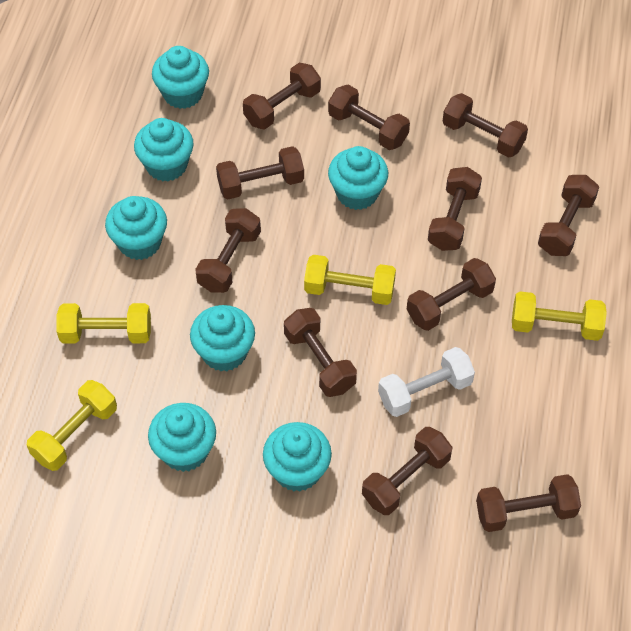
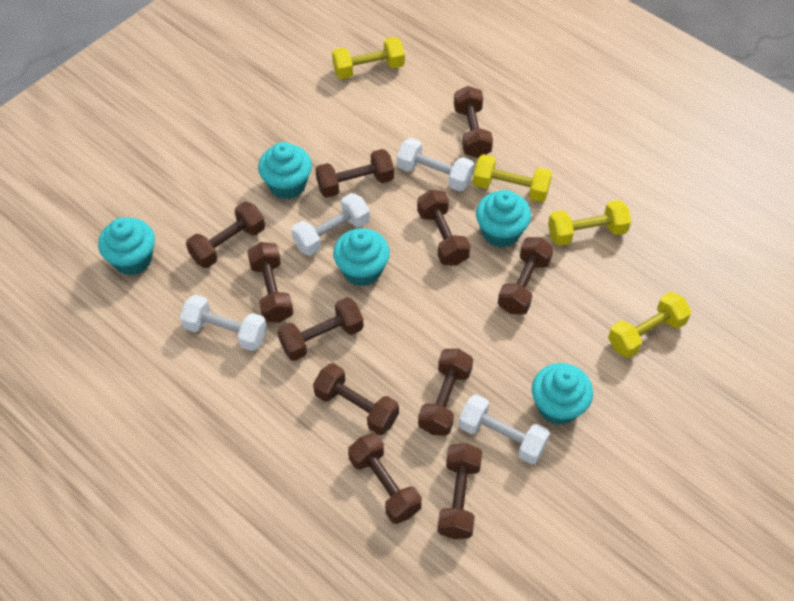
turquoise cupcake: [105,196,167,260] [134,118,194,181] [148,403,216,472] [152,46,209,109] [190,305,255,371] [263,422,332,492] [328,146,388,210] = 7 -> [98,218,155,275] [258,142,312,199] [333,228,390,286] [476,190,531,248] [532,363,593,425] = 5
white dumbbell: [378,347,475,417] = 1 -> [180,294,267,351] [291,193,370,256] [397,138,474,191] [458,394,550,464] = 4

